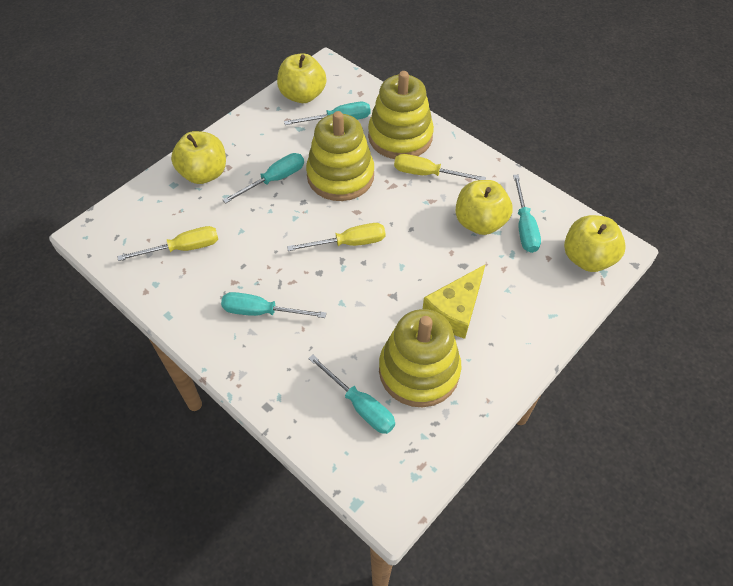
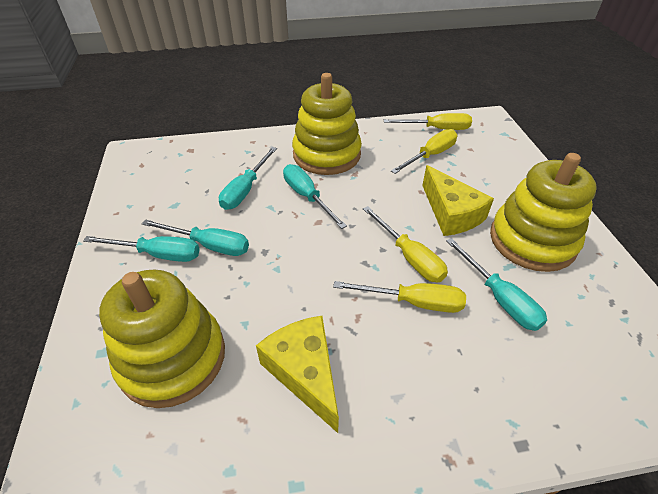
yellow apple: [171,131,226,184] [277,53,326,103] [455,180,513,235] [564,215,626,272] = 4 -> none = 0
yellow cheese: [423,265,485,339] = 1 -> [256,316,339,433] [422,165,494,236] = 2
yellow screwdriver: [117,226,218,261] [287,223,386,251] [394,154,486,180] = 3 -> [333,281,466,313] [363,206,448,282] [384,113,472,130] [391,129,457,174] = 4

